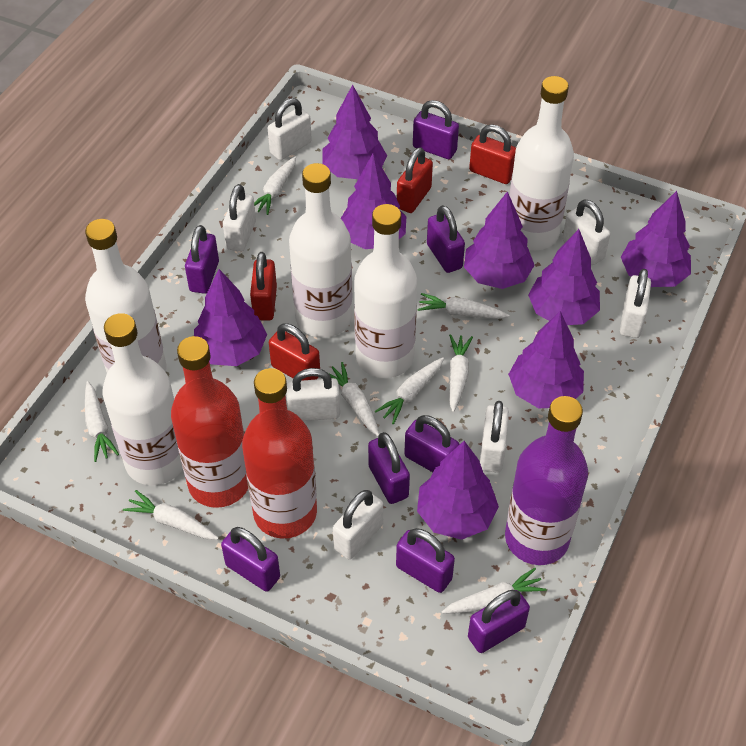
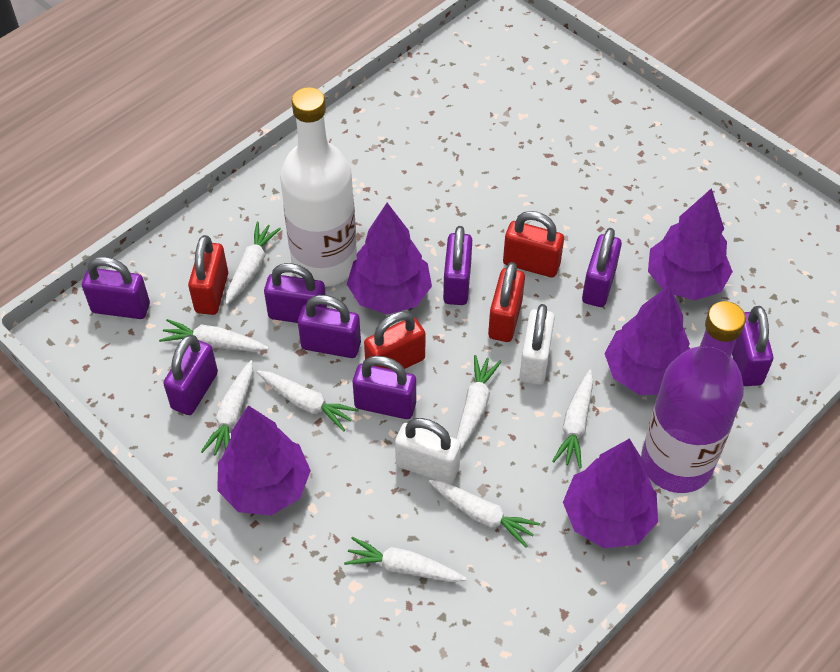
purple tree: [194,269,267,366] [322,84,387,179] [341,154,406,249] [417,441,499,540] [464,191,534,289] [508,311,584,408] [528,229,600,325] [621,191,691,287] = 8 -> [217,405,311,515] [347,203,432,315] [563,438,658,548] [604,285,691,395] [648,188,733,301] = 5
red bottle: [171,336,248,508] [242,368,317,539] = 2 -> none = 0
white bottle: [85,219,167,372] [102,313,183,485] [289,163,352,338] [354,204,418,378] [509,76,574,250] = 5 -> [280,87,357,287] = 1
white padlock: [223,184,256,252] [268,98,312,160] [286,368,340,421] [333,490,383,560] [480,401,509,472] [562,199,610,265] [620,269,651,338] = 7 -> [395,418,461,484] [519,304,555,385] = 2

